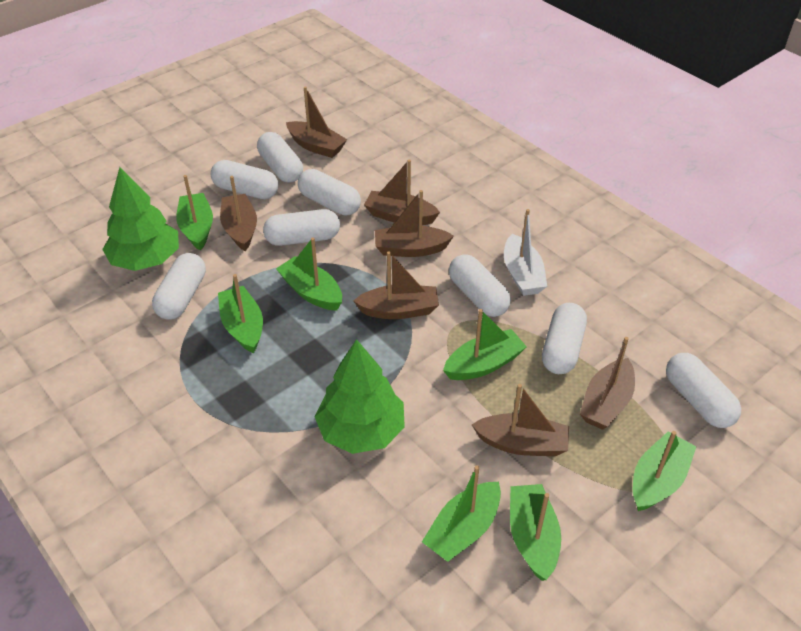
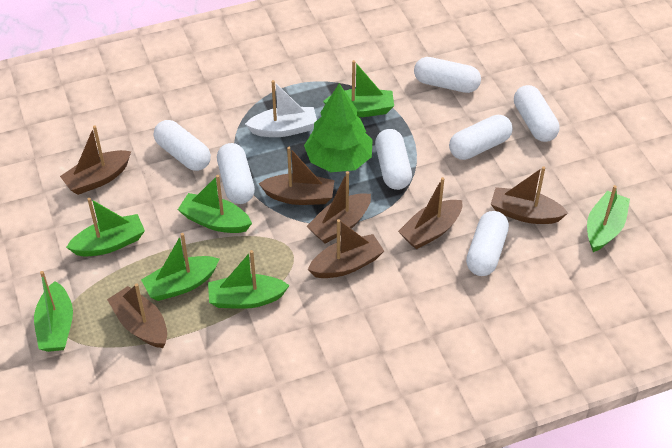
green tree: [102,167,179,271] [315,339,405,454] = 2 -> [304,83,373,172] = 1
white capsule: [152,253,206,320] [211,160,278,199] [257,132,303,183] [263,209,340,246] [298,169,361,216] [449,254,511,317] [542,303,587,374] [666,353,741,428] = 8 -> [154,120,211,171] [217,143,255,204] [375,129,412,190] [414,57,481,93] [449,115,513,160] [466,211,509,276] [514,85,559,142] = 7

